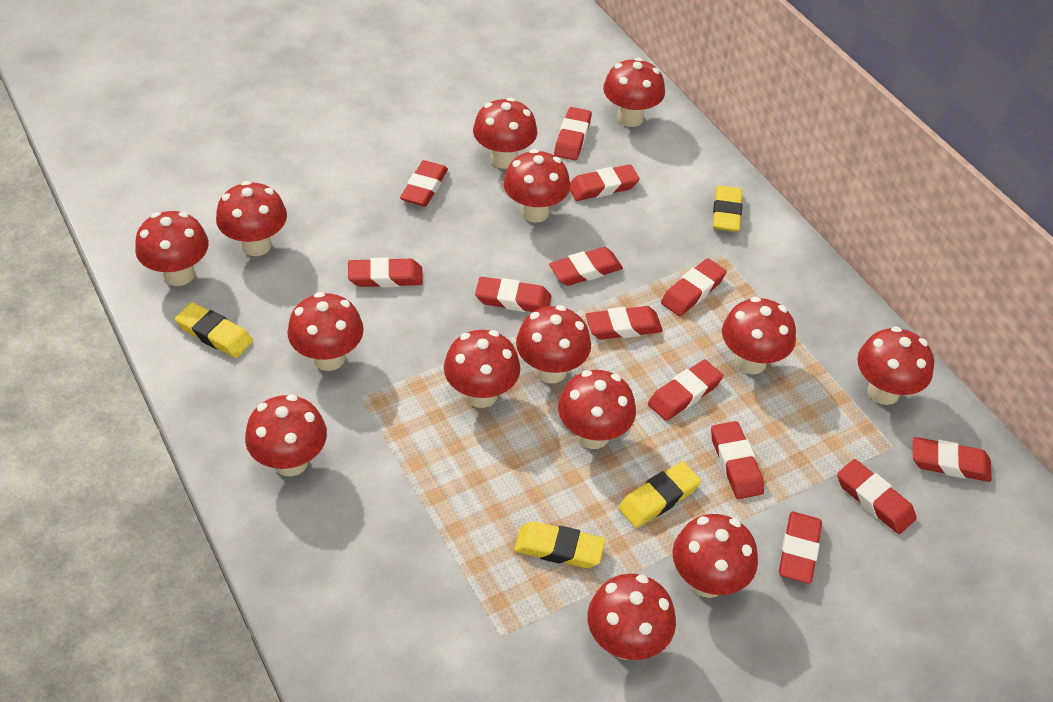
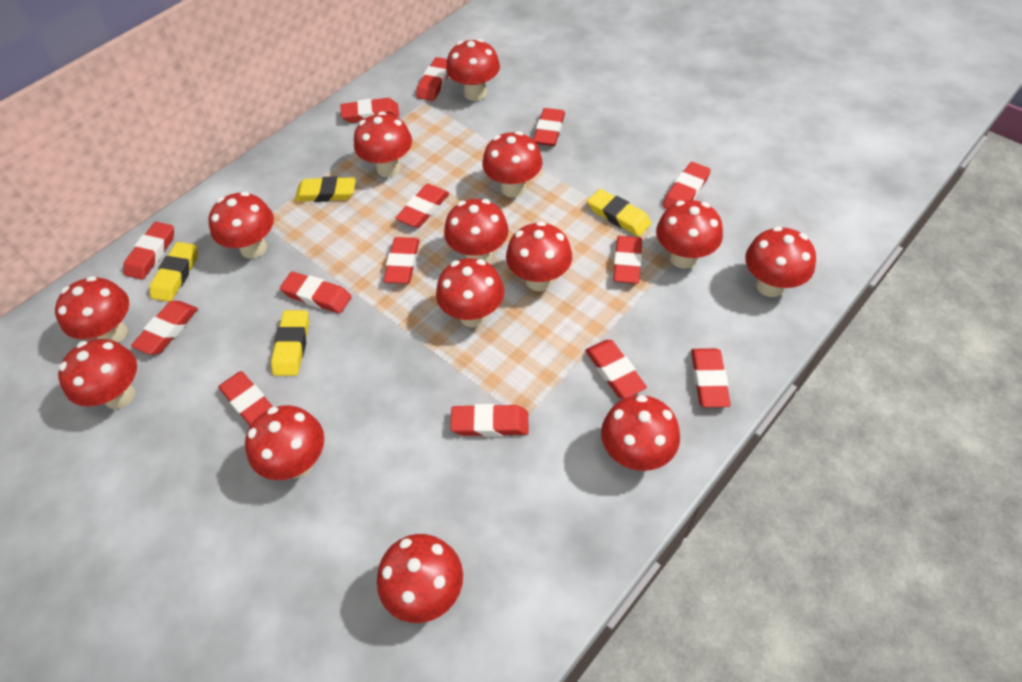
red eraser: [348,257,423,287] [400,160,448,206] [475,277,551,312] [549,247,623,286] [554,107,592,160] [570,164,640,201] [586,306,663,340] [648,359,723,421] [661,258,727,316] [711,421,764,499] [779,512,822,584] [837,459,916,534] [913,437,992,482] = 13 -> [124,222,174,280] [131,301,198,355] [218,371,273,426] [280,272,352,314] [340,98,399,123] [383,237,420,284] [396,184,450,228] [416,57,449,101] [450,404,528,437] [533,108,565,146] [585,340,647,399] [613,236,642,284] [662,162,711,209] [691,348,731,407] = 14

